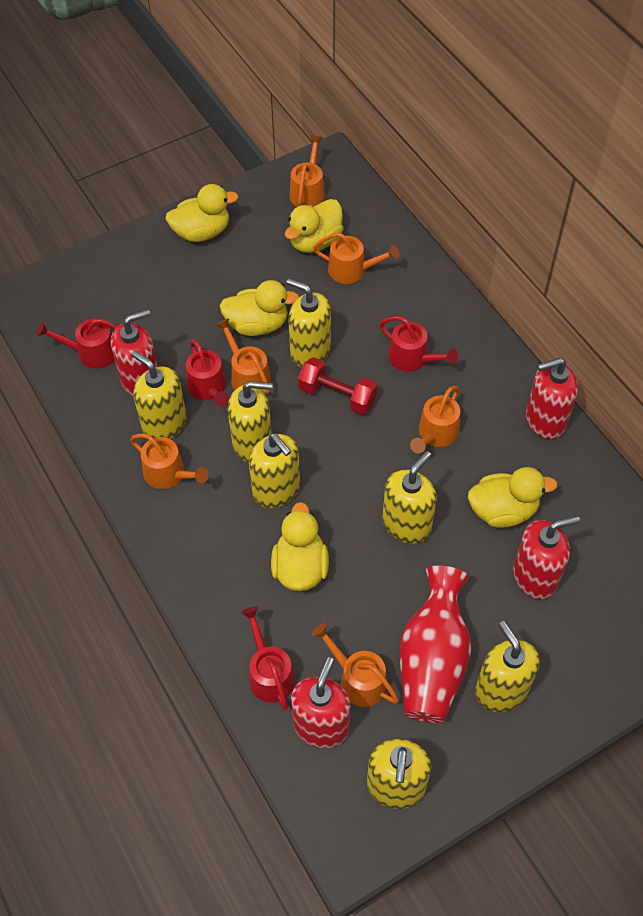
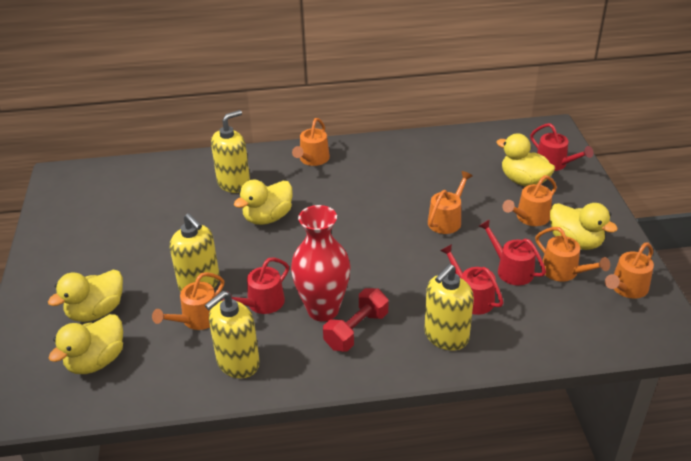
red soap dispenser: [111,309,158,397] [291,657,351,748] [513,516,580,599] [526,358,578,439] = 4 -> none = 0
yellow soap dispenser: [131,350,187,439] [228,381,273,462] [249,433,300,508] [286,279,331,368] [367,739,431,809] [383,451,437,544] [475,621,540,712] = 7 -> [170,213,220,292] [205,291,260,378] [211,110,250,193] [424,264,474,351] = 4

